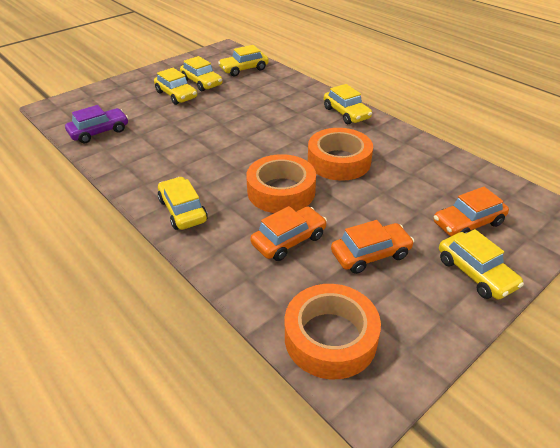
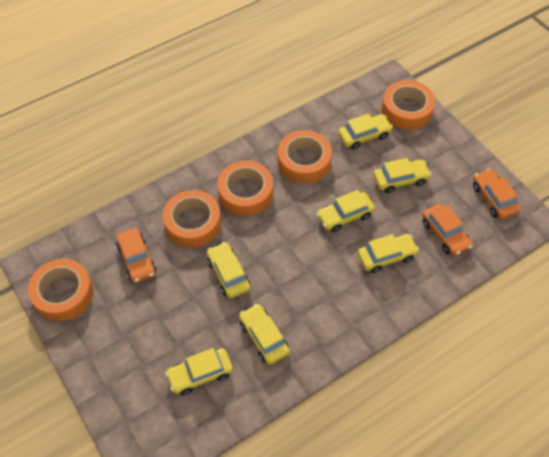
orange tape: [246,154,316,213] [285,284,381,379] [308,128,373,181] = 3 -> [28,259,94,321] [163,190,221,247] [217,161,273,216] [278,130,332,183] [381,80,435,130] = 5
purple car: [65,105,128,143] = 1 -> none = 0
yellow car: [154,68,197,105] [158,177,208,230] [180,56,222,91] [218,45,269,76] [324,84,372,124] [439,229,524,300] = 6 -> [165,348,233,395] [207,242,250,298] [239,304,290,365] [316,190,375,232] [338,114,393,150] [358,234,419,273] [373,158,431,193] = 7

